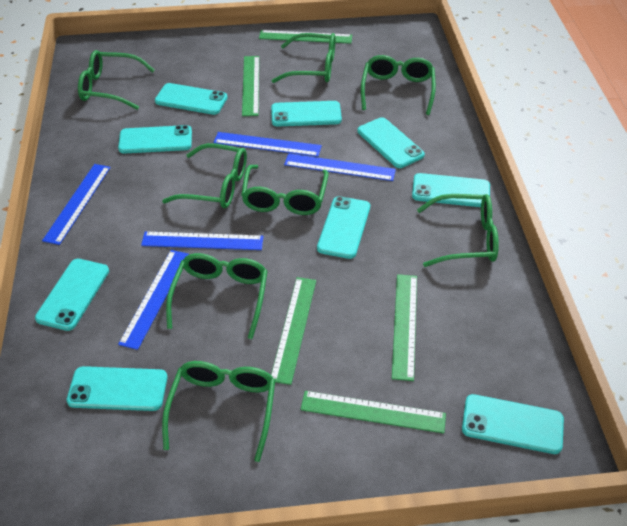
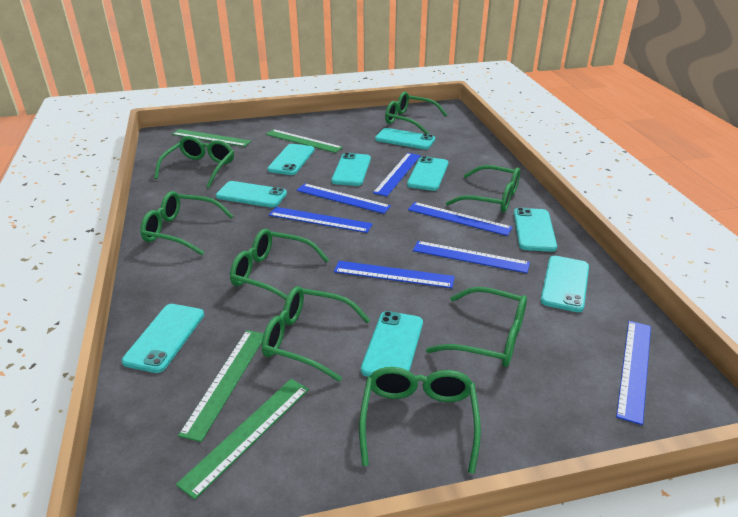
blue ruler: [42,164,111,245] [118,250,189,350] [141,231,264,250] [213,132,322,157] [284,153,396,181] = 5 -> [269,207,373,233] [296,183,391,214] [334,261,455,288] [373,153,421,196] [408,202,513,236] [413,241,530,273] [616,321,651,425] = 7
green ruler: [242,56,259,116] [259,30,352,44] [271,277,316,385] [300,391,446,433] [392,274,417,381] = 5 -> [172,129,251,147] [176,379,309,499] [178,330,264,442] [266,129,343,153] = 4

